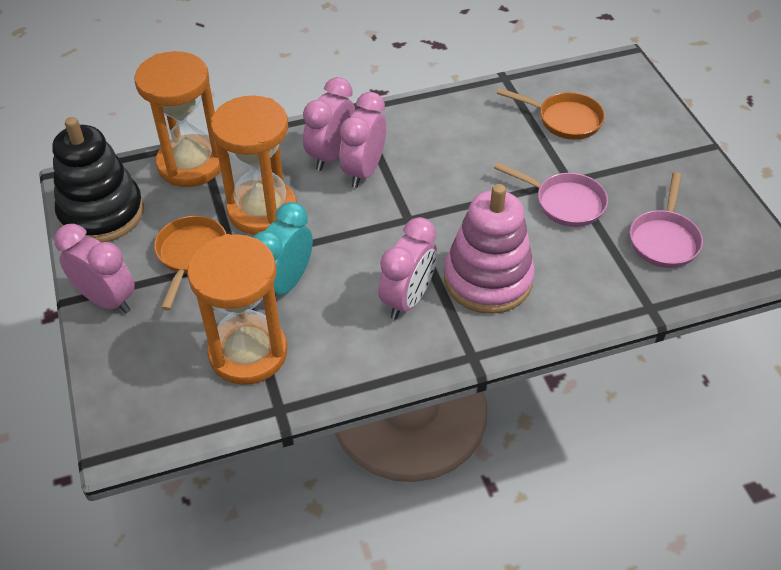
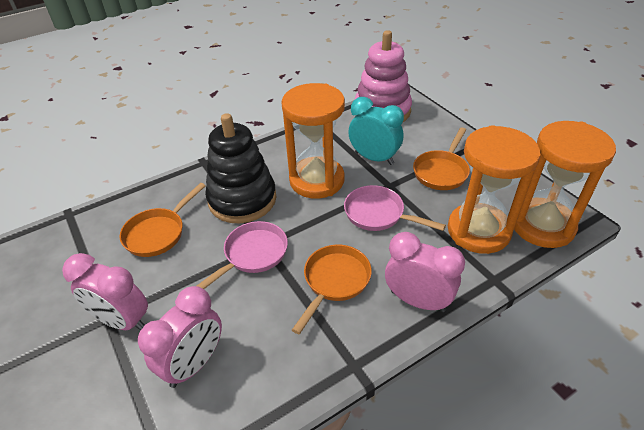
orange pan: [154,216,226,311] [497,88,605,140] = 2 -> [119,183,206,257] [292,245,372,334] [413,127,470,190] = 3
pink clock: [55,224,135,314] [303,77,355,171] [340,92,386,188] [378,217,437,320] = 4 -> [62,253,148,330] [138,286,222,388] [385,232,465,312] = 3

